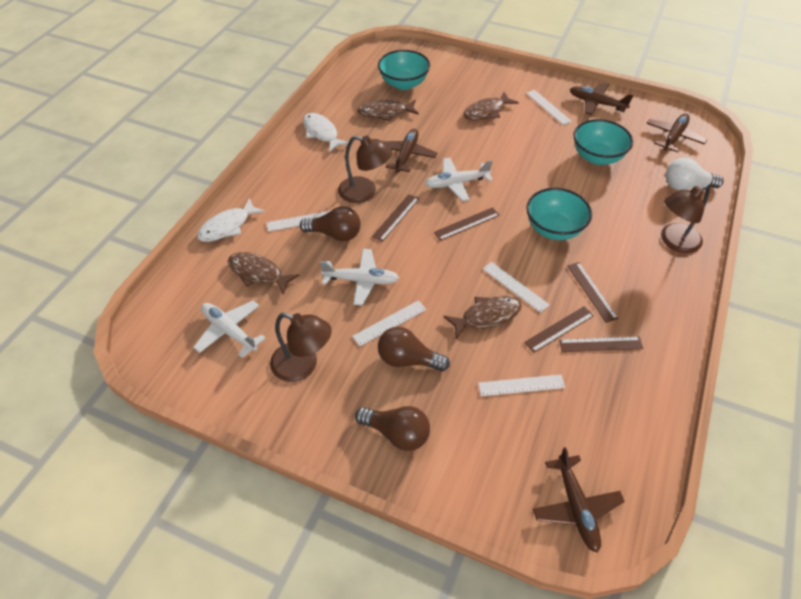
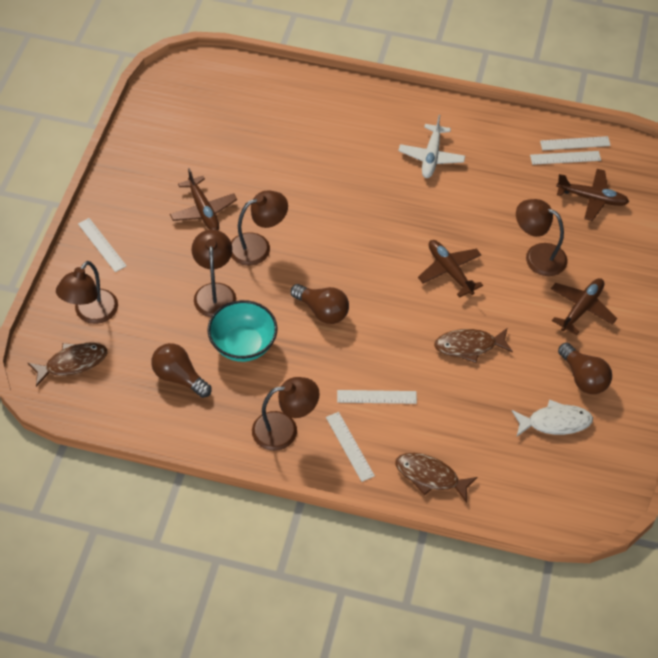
brown fish: [228,252,300,295] [357,100,419,121] [443,296,522,339] [463,92,519,121] = 4 -> [28,343,107,387] [395,453,478,503] [434,328,513,363] = 3
brown lamp: [270,313,332,382] [338,135,392,203] [661,185,710,253] = 3 -> [56,261,118,324] [192,229,236,317] [231,190,288,266] [252,377,319,451] [516,199,568,276] = 5
brown ruler: [372,194,419,242] [434,207,500,241] [524,306,594,353] [559,337,643,352] [567,262,619,323] = 5 -> none = 0
turquoise bowl: [378,50,430,90] [526,188,592,240] [573,119,633,165] = 3 -> [207,300,278,362] = 1
white fish: [197,198,265,242] [303,113,348,152] = 2 -> [512,399,593,436] = 1
white light bulb: [666,157,724,190] = 1 -> none = 0
white plane: [193,301,266,358] [320,249,399,305] [425,158,493,201] = 3 -> [398,115,465,178] = 1

